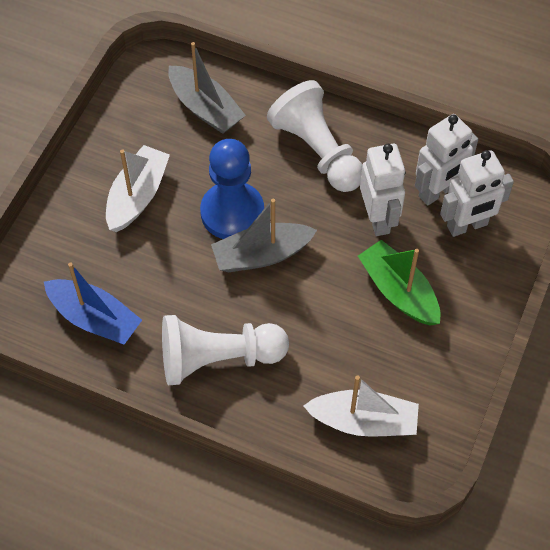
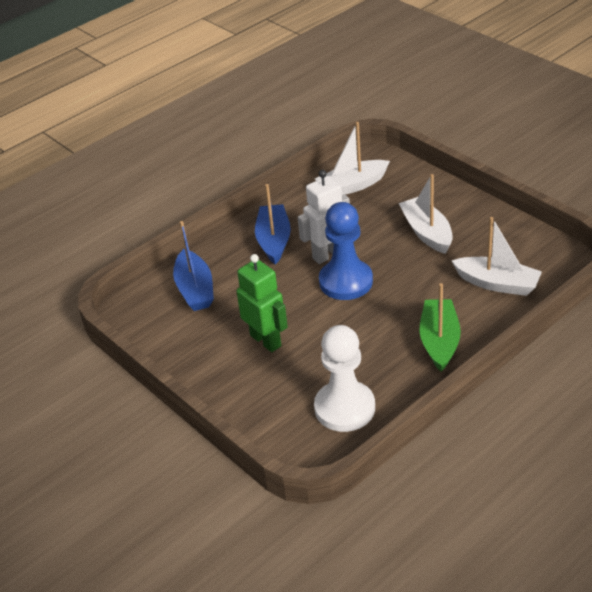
blue boat: [44,262,142,344] = 1 -> [173,221,214,311] [255,184,291,264] = 2
green robot: none = 0 -> [237,254,288,352] = 1
grey boat: [168,42,246,134] [211,199,317,272] = 2 -> none = 0
white boat: [106,145,170,232] [303,375,419,437] = 2 -> [315,122,390,195] [399,174,453,254] [452,217,542,296] = 3
white pawn: [162,315,289,385] [267,80,362,192] = 2 -> [314,325,375,432] = 1
white robot: [360,144,406,236] [415,114,478,205] [440,150,514,237] = 3 -> [298,170,350,264] = 1

